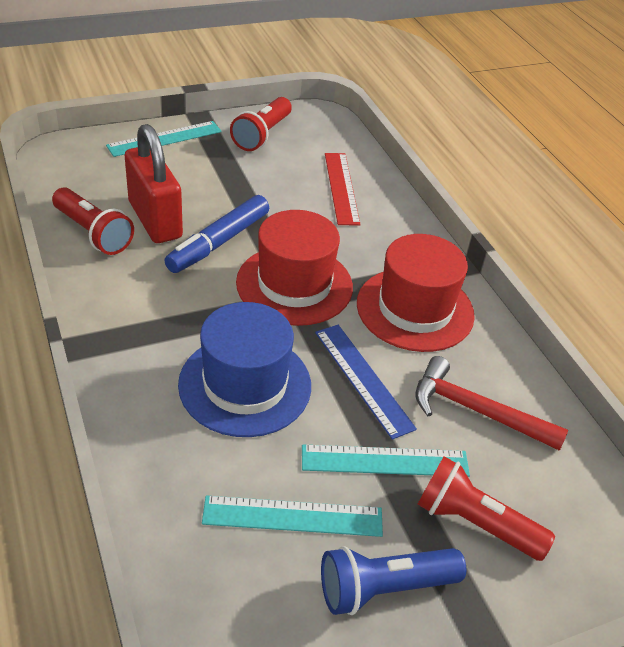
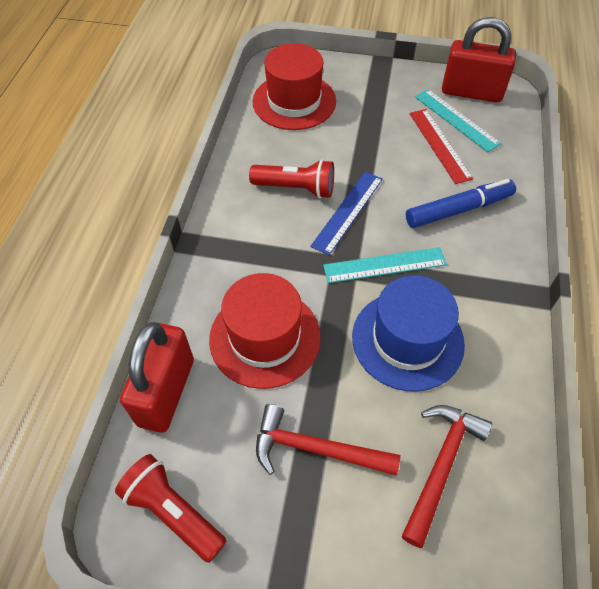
blue flashlight: [321,546,466,615] = 1 -> none = 0
red flashlight: [52,187,134,255] [230,97,292,151] [417,456,555,561] = 3 -> [115,454,227,563] [249,159,334,199] = 2
red hammer: [416,356,568,451] = 1 -> [256,404,401,476] [402,405,492,548] = 2
red padlock: [125,124,183,243] = 1 -> [120,322,194,433] [442,17,516,102] = 2
turquoise ruler: [106,121,222,157] [202,495,383,537] [302,445,470,477] = 3 -> [323,247,447,283] [415,89,501,152] = 2

